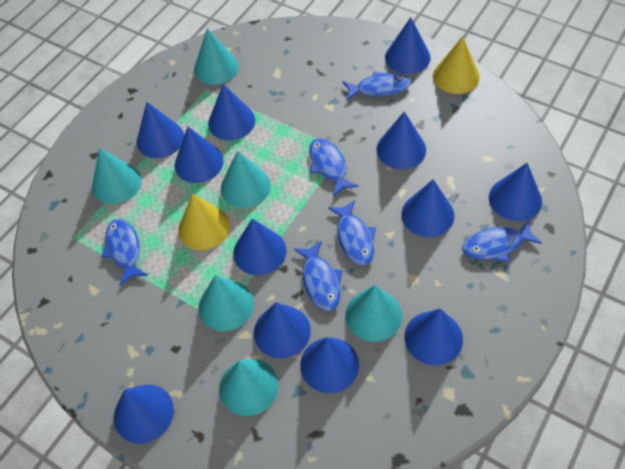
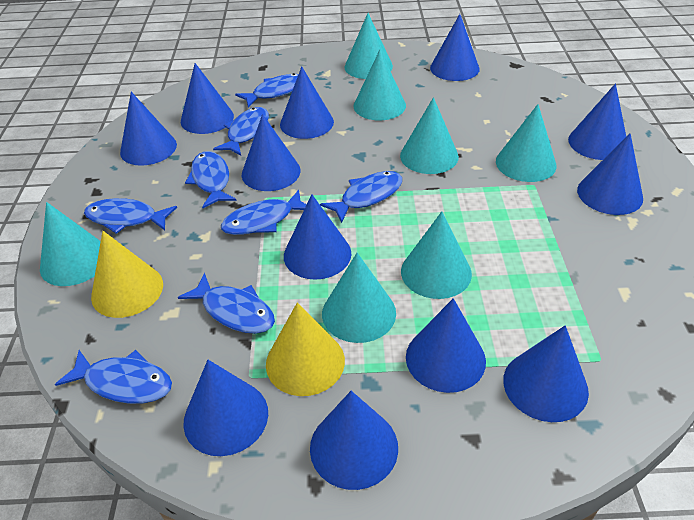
blue fish: [101,219,148,286] [294,241,343,311] [309,138,359,197] [328,200,376,266] [343,71,411,100] [462,220,542,262] = 6 -> [55,350,172,404] [84,198,177,234] [178,273,275,334] [185,151,236,208] [213,107,269,155] [221,190,307,235] [235,73,298,108] [320,171,402,223] = 8
turquoise cone: [92,148,142,204] [194,29,239,85] [199,275,254,331] [219,359,278,416] [221,151,271,208] [345,285,402,342] = 6 -> [40,202,101,286] [322,253,396,343] [345,13,393,79] [354,50,406,120] [400,97,459,174] [401,211,472,299] [496,104,556,182] = 7

